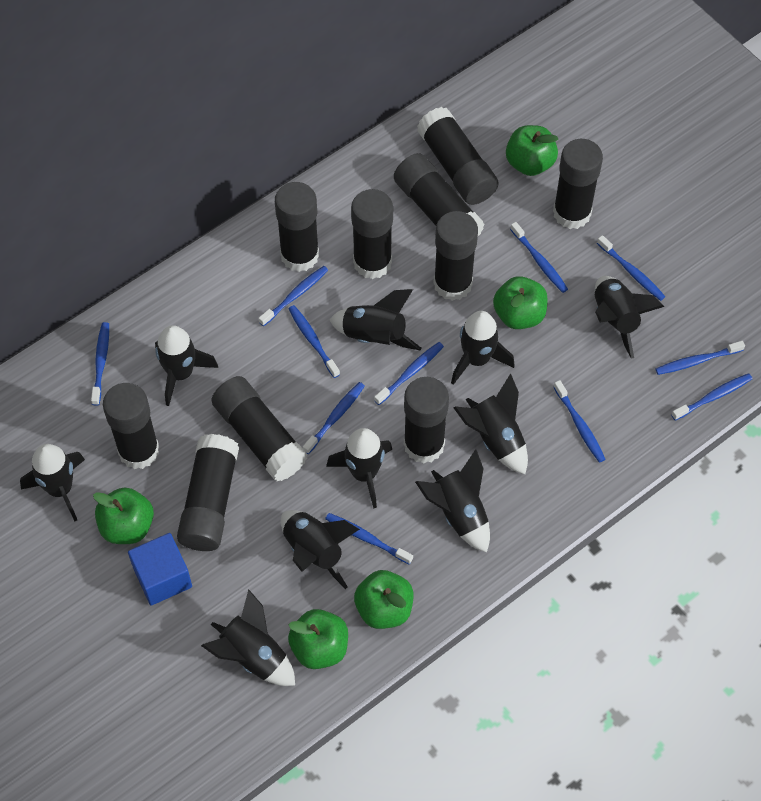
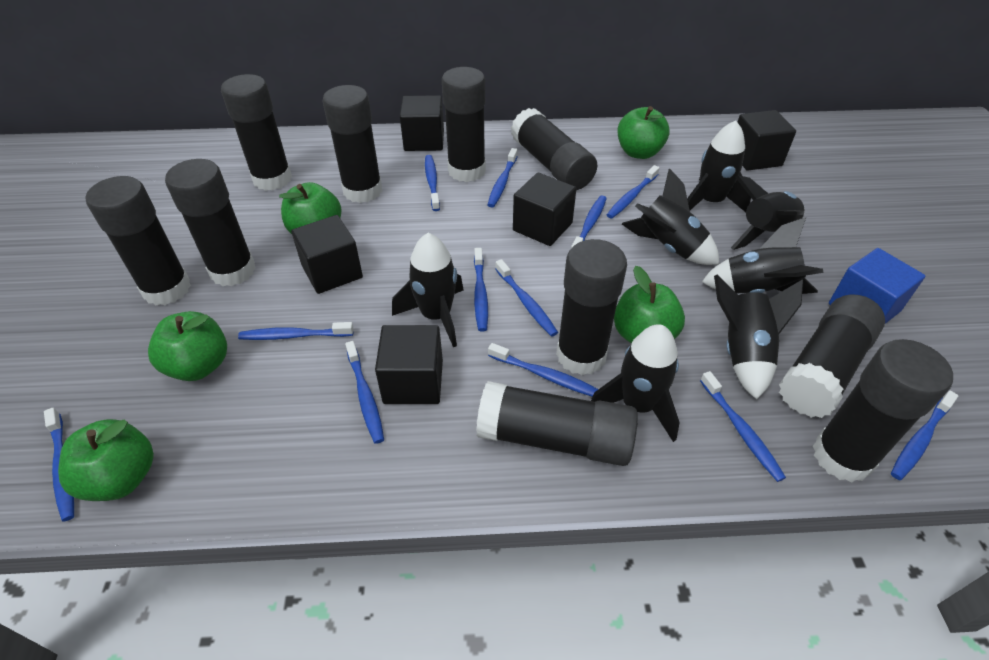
black cube: none = 0 -> [291,215,363,294] [375,325,443,404] [400,95,444,151] [513,173,576,246] [738,110,796,171] = 5
black rocket: [20,444,85,522] [155,325,218,406] [201,589,295,686] [281,510,360,589] [326,428,392,509] [330,289,421,351] [415,449,490,552] [451,311,515,385] [454,374,528,474] [595,276,664,359] = 10 -> [392,233,463,347] [591,324,680,442] [622,168,719,265] [687,120,751,212] [702,217,823,294] [714,275,803,400] [731,175,805,250] = 7
blue toothbrush: [91,322,109,406] [259,266,328,326] [288,305,340,378] [303,382,365,454] [325,513,413,565] [374,342,444,405] [510,222,568,293] [554,380,606,463] [597,235,666,301] [656,341,745,375] [671,373,752,421] = 11 -> [44,408,74,522] [238,322,354,340] [345,341,384,444] [425,155,440,211] [474,248,488,332] [487,148,518,208] [488,343,598,397] [495,259,558,337] [571,196,607,248] [607,165,660,219] [700,371,786,482] [891,391,958,480] = 12

